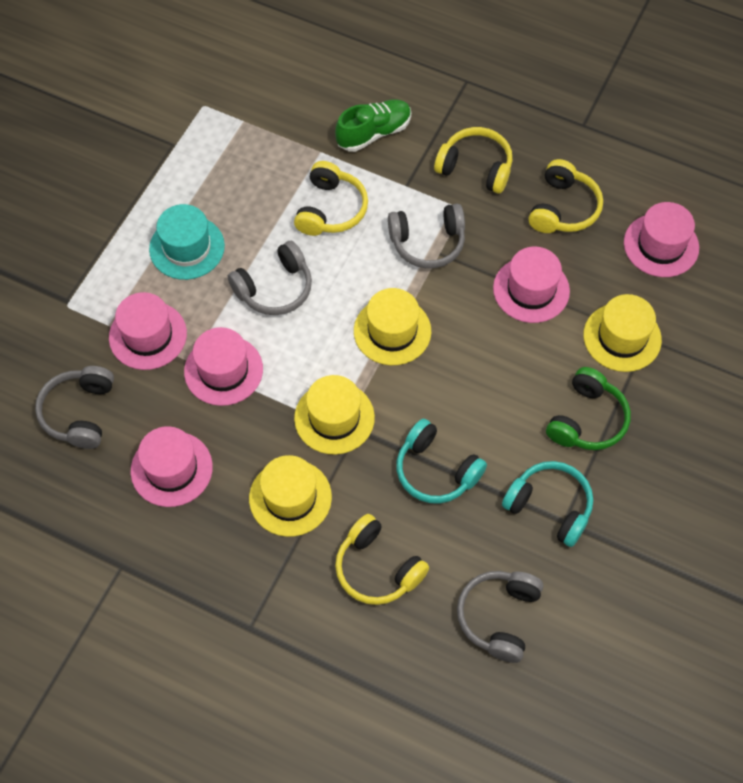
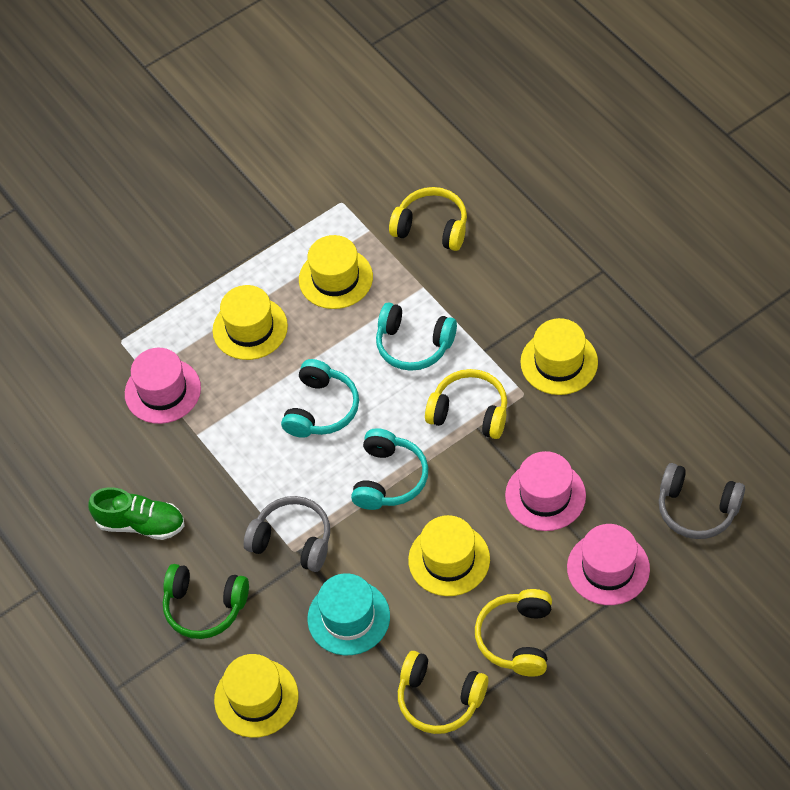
grey headphones: [35,366,114,449] [228,241,312,315] [388,204,465,268] [457,571,543,663] = 4 -> [244,496,330,572] [659,463,745,539] = 2
pink hat: [109,292,187,370] [131,426,213,507] [184,327,263,406] [493,247,570,323] [624,202,699,277] = 5 -> [125,348,201,424] [505,451,586,531] [567,524,650,605] = 3
turquoise headphones: [396,419,487,504] [502,461,593,547] = 2 -> [281,359,359,438] [351,428,428,510] [376,303,457,371] = 3
yellow hat: [249,455,332,537] [294,375,375,455] [354,288,431,365] [583,294,662,372] = 4 -> [212,285,288,360] [214,654,298,738] [299,235,373,309] [408,515,490,596] [520,318,598,395] = 5

